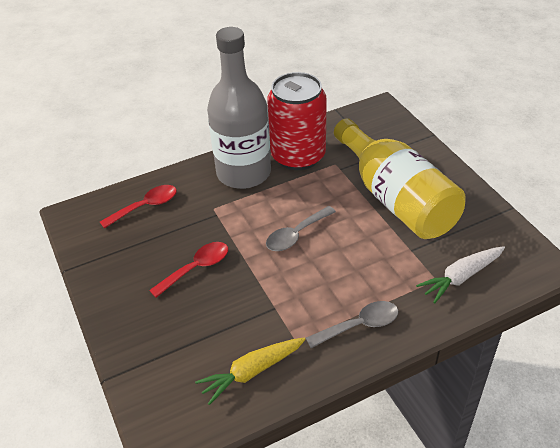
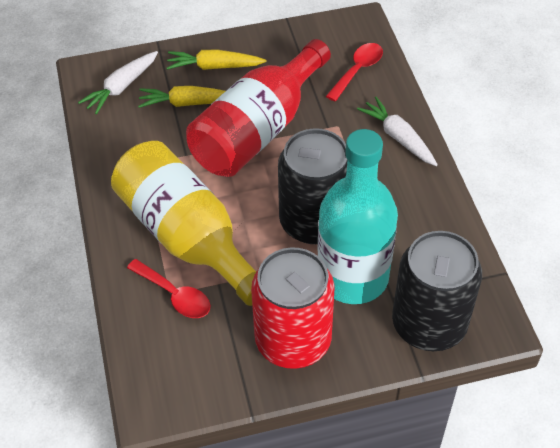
black can: none = 0 -> [278,128,347,244] [392,231,482,351] = 2
grey bottle: [207,27,271,189] = 1 -> none = 0
grey spoon: [266,206,336,251] [306,301,399,348] = 2 -> none = 0
red bottle: none = 0 -> [186,39,331,177] = 1
turquoise bottle: none = 0 -> [318,129,398,304] = 1
white carrot: [416,246,505,303] = 1 -> [78,51,158,115] [357,97,438,166] = 2
yellow carrot: [195,337,306,405] = 1 -> [138,86,225,108] [167,50,266,70] = 2

